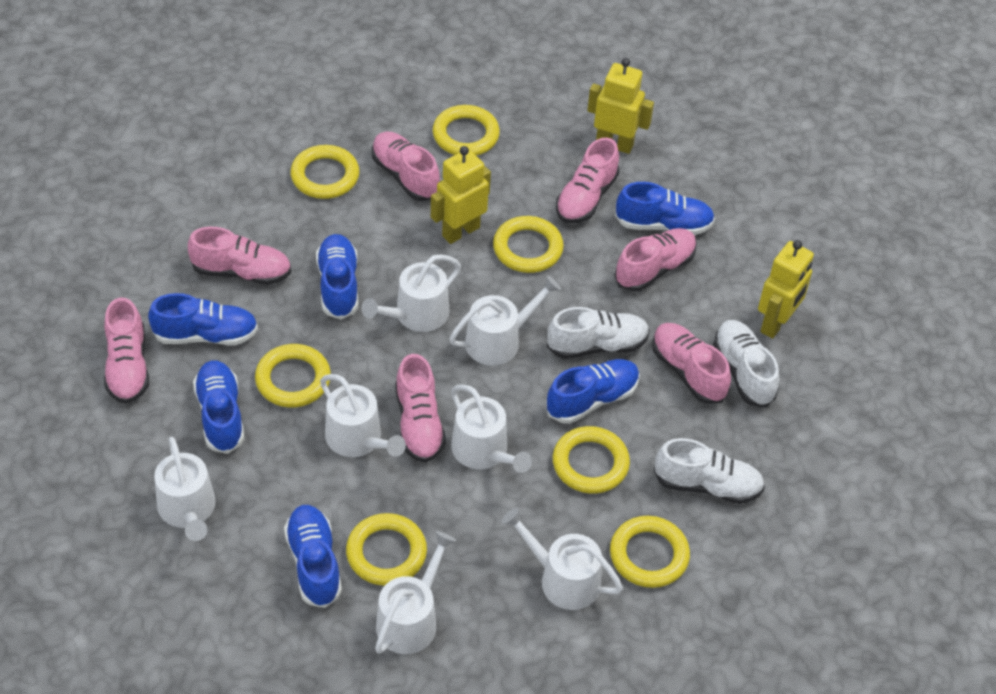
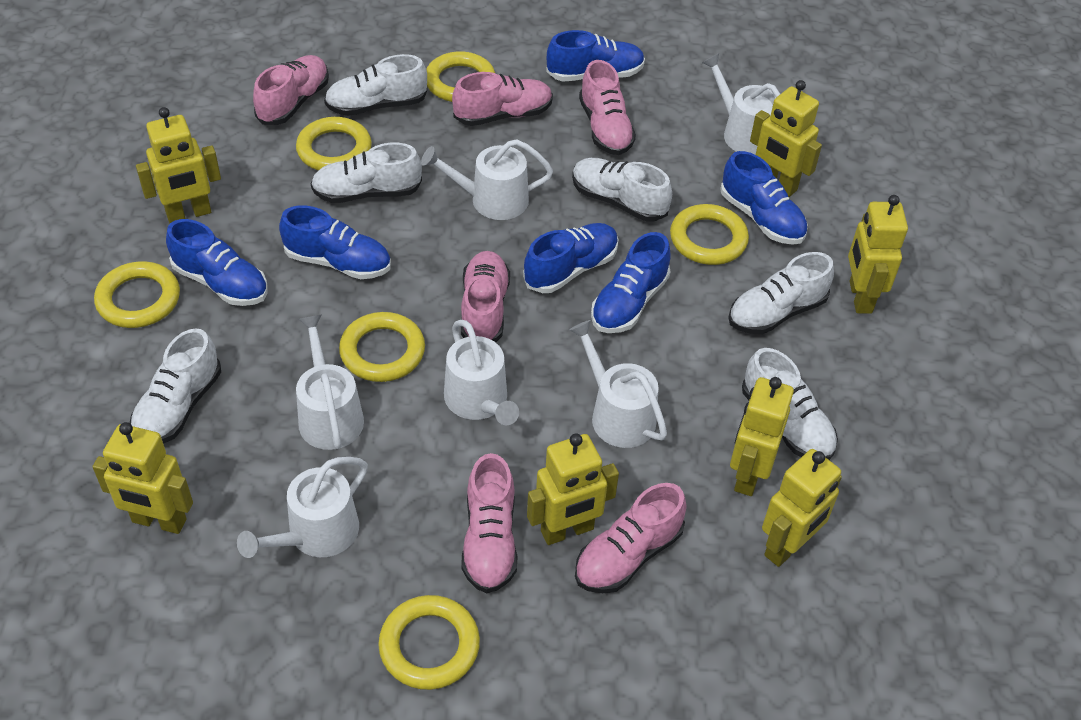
pink shoe: [104,297,149,404] [188,227,291,285] [372,131,440,201] [395,354,446,463] [556,137,620,224] [615,228,697,292] [652,323,731,404] = 7 -> [253,55,329,125] [452,72,553,126] [461,251,510,342] [461,453,517,593] [575,483,687,593] [579,60,636,155] = 6
white shoe: [547,307,650,359] [654,438,765,504] [713,320,779,407] = 3 -> [130,328,221,444] [311,143,422,203] [324,54,427,116] [572,158,672,221] [728,252,834,334] [742,348,838,460] = 6
white watering can: [154,437,216,541] [320,374,406,457] [362,254,461,332] [375,531,456,654] [449,275,561,366] [451,384,532,473] [502,508,623,610] = 7 -> [237,457,368,558] [296,315,364,450] [421,139,553,220] [444,320,519,425] [569,320,667,448] [702,53,780,155] = 6
yellow ring: [255,344,331,408] [290,145,360,199] [346,513,427,586] [433,105,500,156] [493,216,564,273] [553,426,630,494] [610,516,690,588] = 7 -> [94,261,180,328] [296,117,372,171] [339,312,425,382] [378,595,480,690] [426,51,495,102] [670,204,749,265] = 6
yellow robot: [431,146,491,244] [587,58,654,154] [758,240,814,339] = 3 -> [92,422,193,534] [136,107,221,223] [527,433,619,545] [730,377,794,496] [750,80,822,197] [762,449,842,567] [848,195,908,314] = 7

